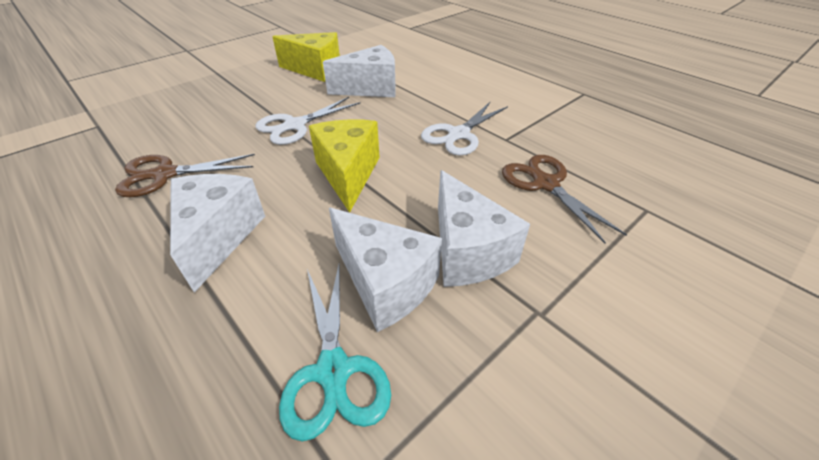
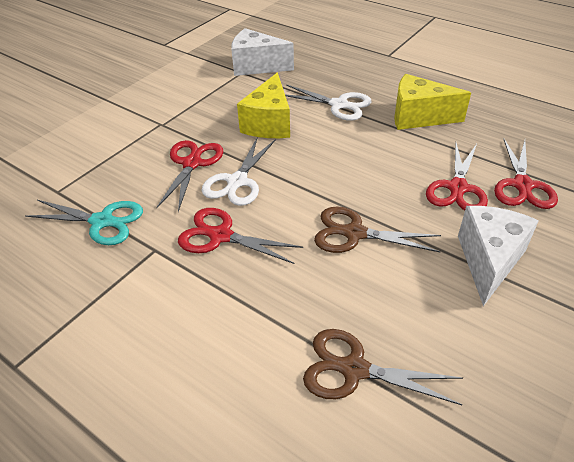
red scissors: none = 0 -> [156,140,223,212] [178,208,303,264] [426,143,488,210] [494,138,558,209] = 4
white cheese: [170,174,265,293] [323,45,396,97] [329,208,442,332] [438,170,530,287] = 4 -> [231,28,294,76] [458,206,539,306] = 2

